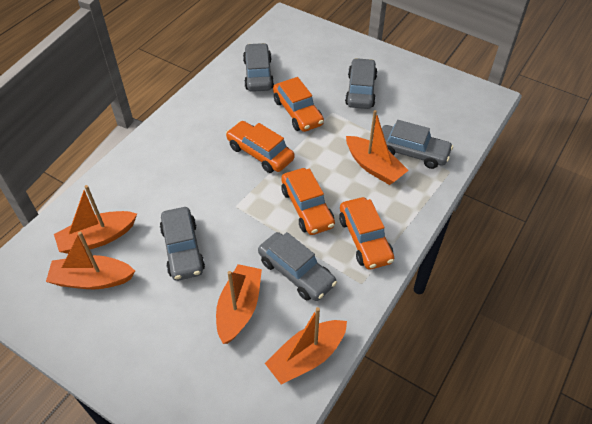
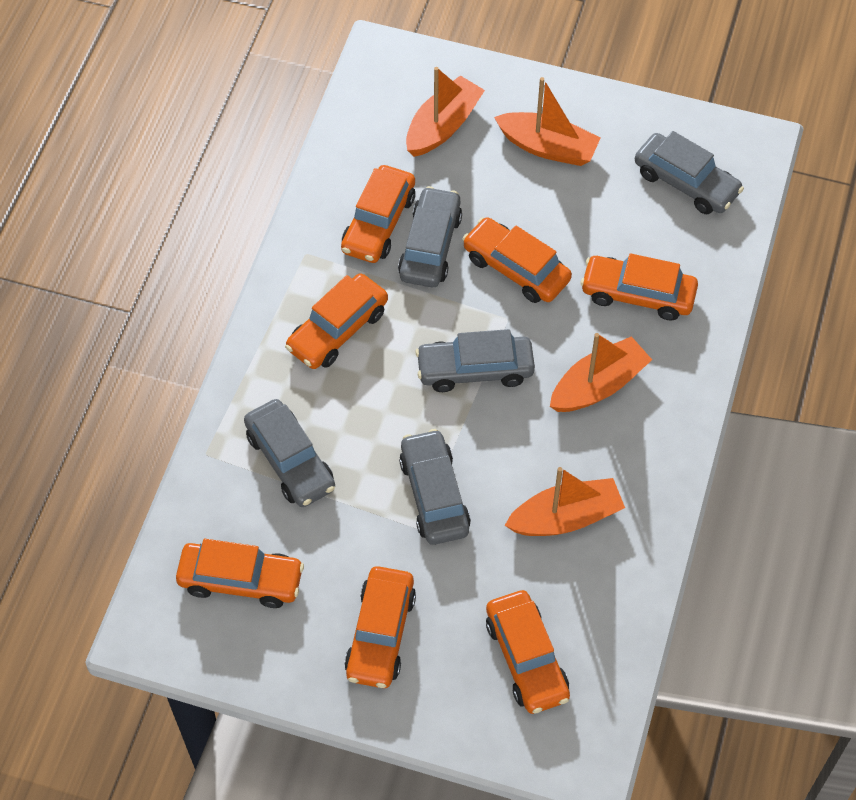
orange boat: [46,231,135,289] [54,185,137,254] [216,264,262,344] [265,307,347,384] [346,110,409,185] = 5 -> [406,67,485,157] [494,77,600,166] [504,467,625,536] [550,333,652,412] = 4
orange car: [226,121,295,173] [273,77,324,132] [281,168,335,235] [339,197,394,270] = 4 -> [176,539,304,608] [285,273,388,369] [341,165,415,263] [344,566,416,688] [462,217,572,303] [486,590,570,714] [580,253,698,321] = 7

